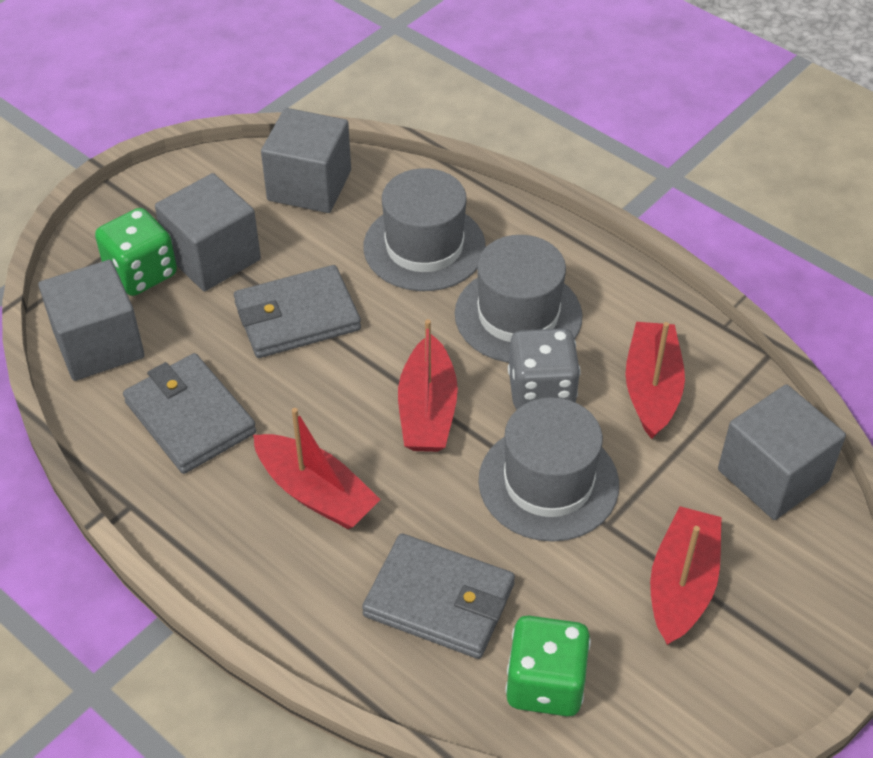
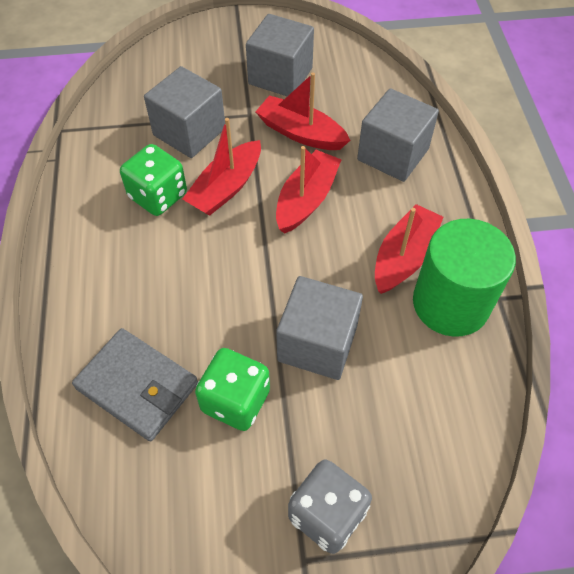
green cylinder: none = 0 -> [413,219,516,337] = 1
grey hat: [363,168,486,291] [455,235,583,363] [478,397,619,542] = 3 -> none = 0
grey wallet: [123,353,256,474] [234,265,361,358] [362,533,515,659] = 3 -> [72,328,198,441] = 1

